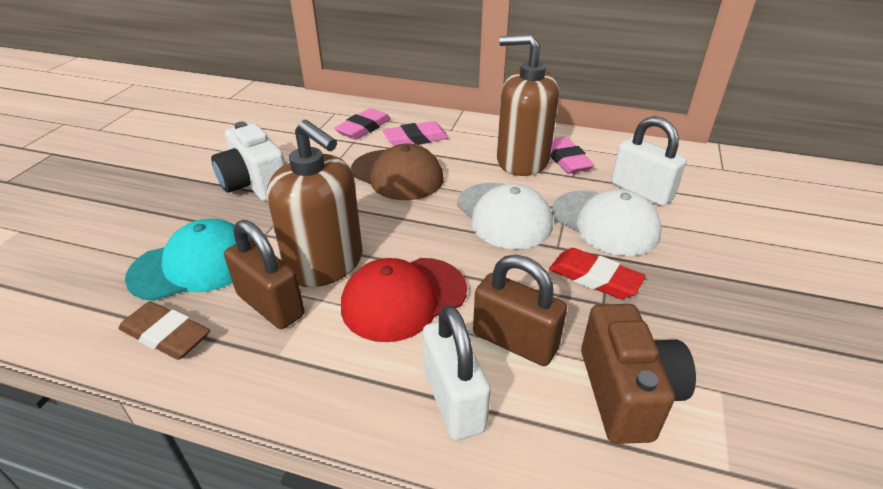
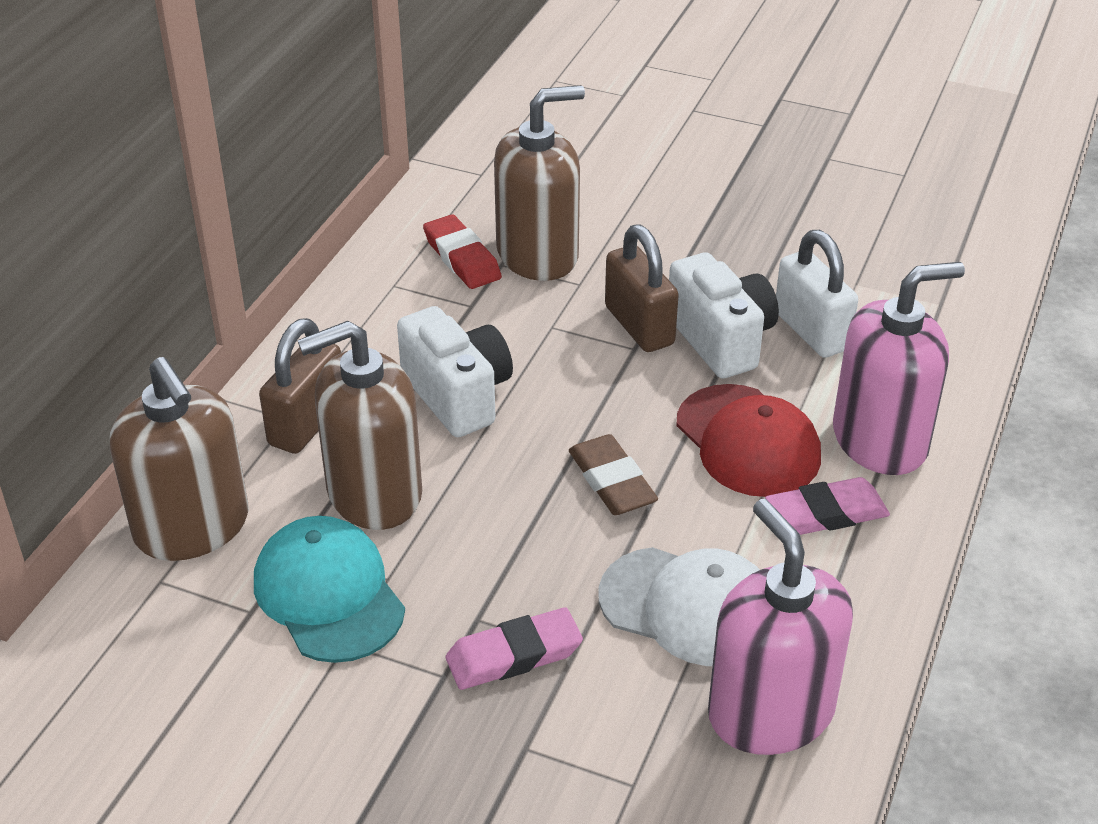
brown camera: [581,304,696,444] = 1 -> none = 0
brown cap: [351,144,444,200] = 1 -> none = 0
brown soap dispenser: [267,120,363,287] [497,34,559,176] = 2 -> [110,357,249,561] [297,321,422,530] [494,85,585,281] = 3
pink eraser: [334,108,391,140] [382,121,449,146] [550,137,594,173] = 3 -> [446,607,583,690] [765,477,890,535] = 2
pink soap dispenser: none = 0 -> [708,499,853,755] [833,262,965,475] = 2
white camera: [211,121,285,201] = 1 -> [397,306,513,437] [669,253,779,379] = 2
white cap: [457,183,553,249] [552,189,662,256] = 2 -> [598,547,760,666] = 1
white padlock: [423,305,491,440] [611,116,686,206] = 2 -> [776,230,858,358] = 1

